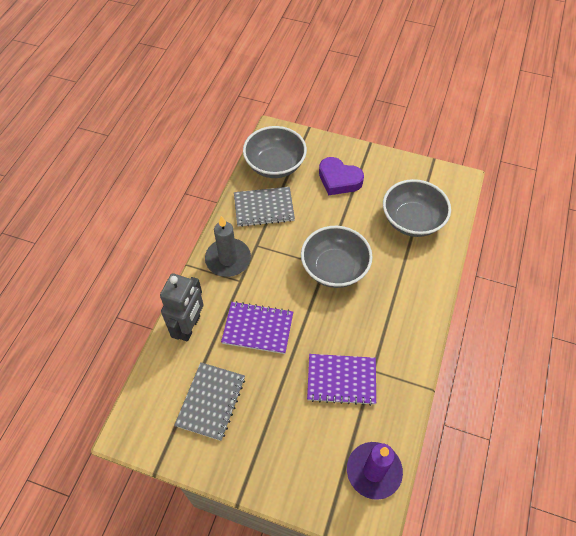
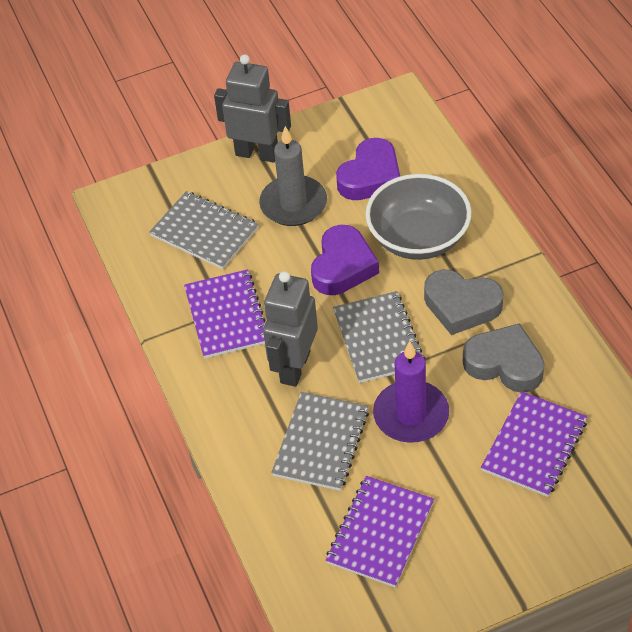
grey bowl: [243,126,307,178] [301,226,373,288] [383,179,451,237] = 3 -> [365,174,471,260] = 1
grey heart: none = 0 -> [424,270,504,335] [463,323,544,392] = 2
grey notebook: [175,362,245,441] [234,187,295,227] = 2 -> [149,191,259,269] [271,392,369,491] [333,291,425,383] = 3
grey robot: [160,273,204,342] = 1 -> [214,54,291,162] [263,271,318,387] = 2
purple heart: [319,157,364,195] = 1 -> [311,225,379,295] [336,138,400,200] = 2
purple notebook: [221,301,293,354] [307,354,376,406] = 2 -> [184,269,266,359] [326,476,434,588] [481,391,588,497] = 3

